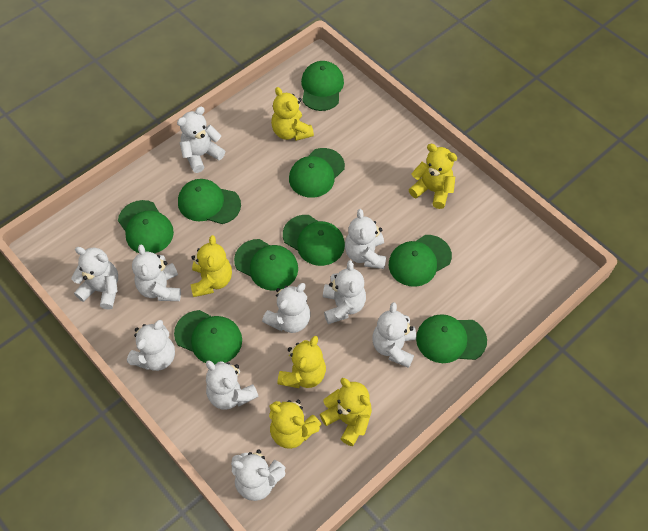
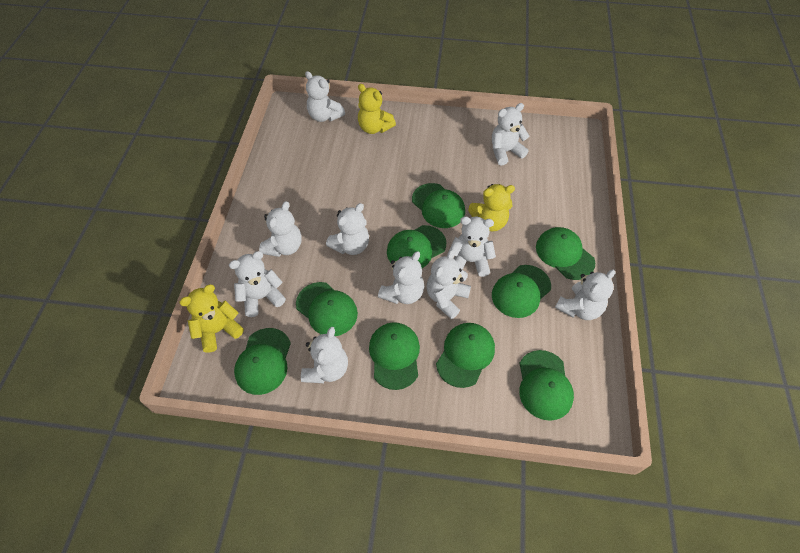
yellow teddy bear: [190,235,232,297] [269,400,322,449] [271,87,314,141] [277,336,326,388] [320,378,372,446] [409,144,457,209] = 6 -> [179,285,244,353] [358,84,396,134] [468,184,515,231] = 3

